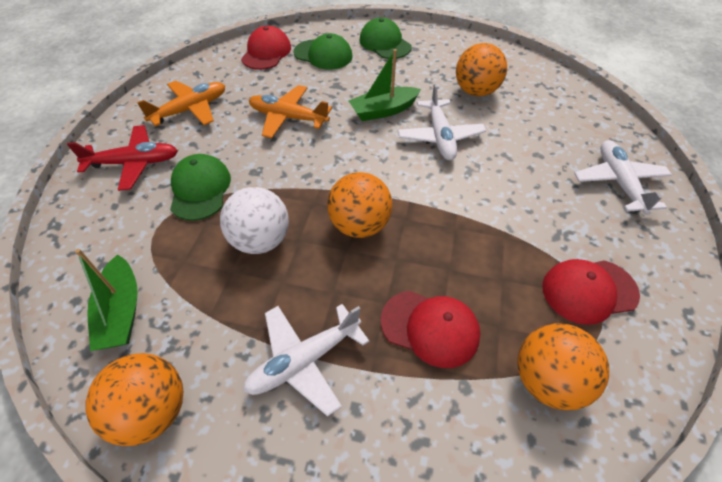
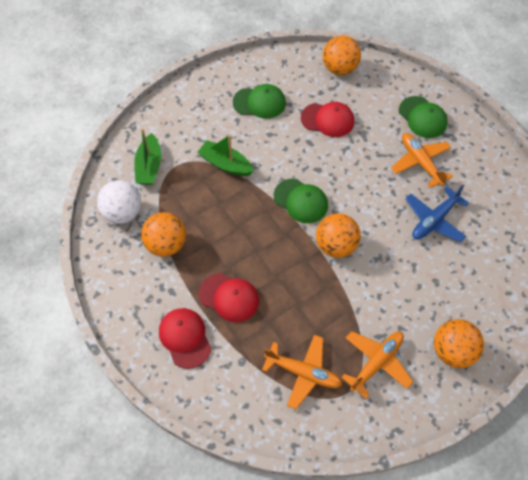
blue plane: none = 0 -> [405,185,469,242] = 1
orange plane: [137,81,225,127] [249,85,332,138] = 2 -> [262,335,342,409] [341,331,413,399] [391,133,453,188] = 3
red plane: [67,125,178,191] = 1 -> none = 0
white plane: [243,304,369,417] [398,83,486,160] [574,140,672,215] = 3 -> none = 0

